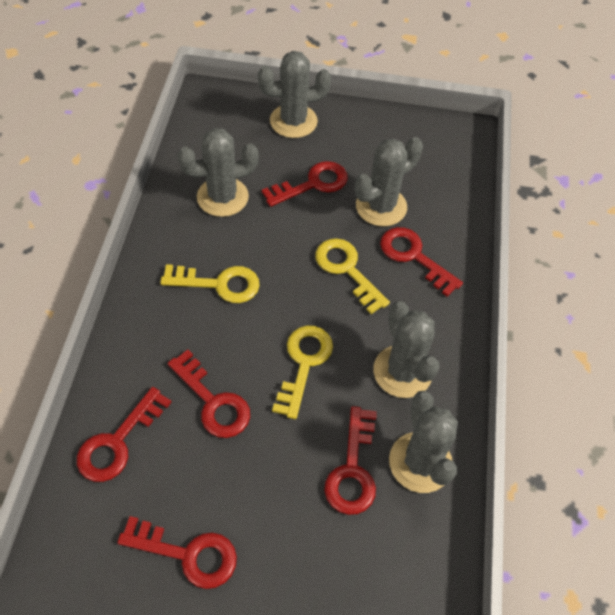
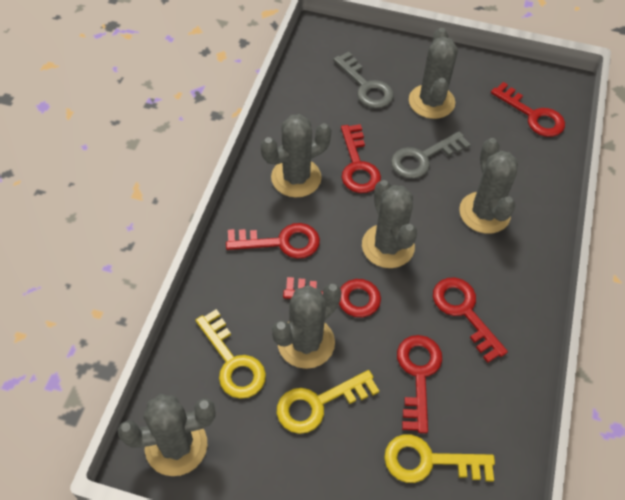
grey cactus: [177,128,259,217] [258,51,331,138] [355,137,423,226] [373,301,439,398] [389,391,458,493] = 5 -> [118,394,216,476] [261,114,331,198] [272,284,341,369] [362,180,417,268] [409,28,458,119] [459,138,518,234] = 6
grey key: none = 0 -> [333,52,394,108] [391,131,471,179] = 2

